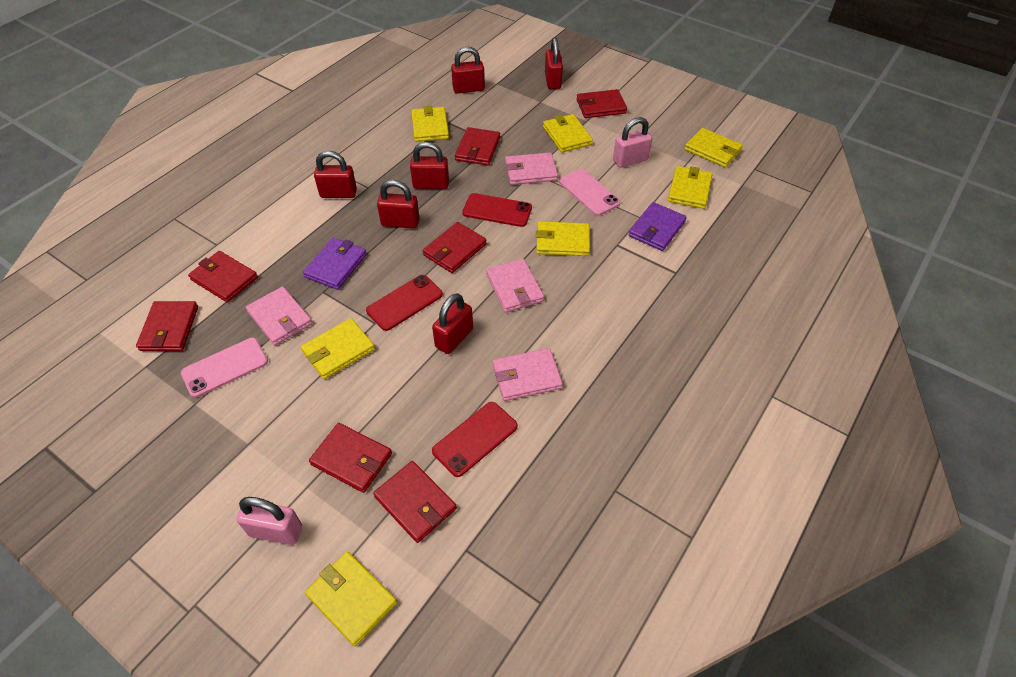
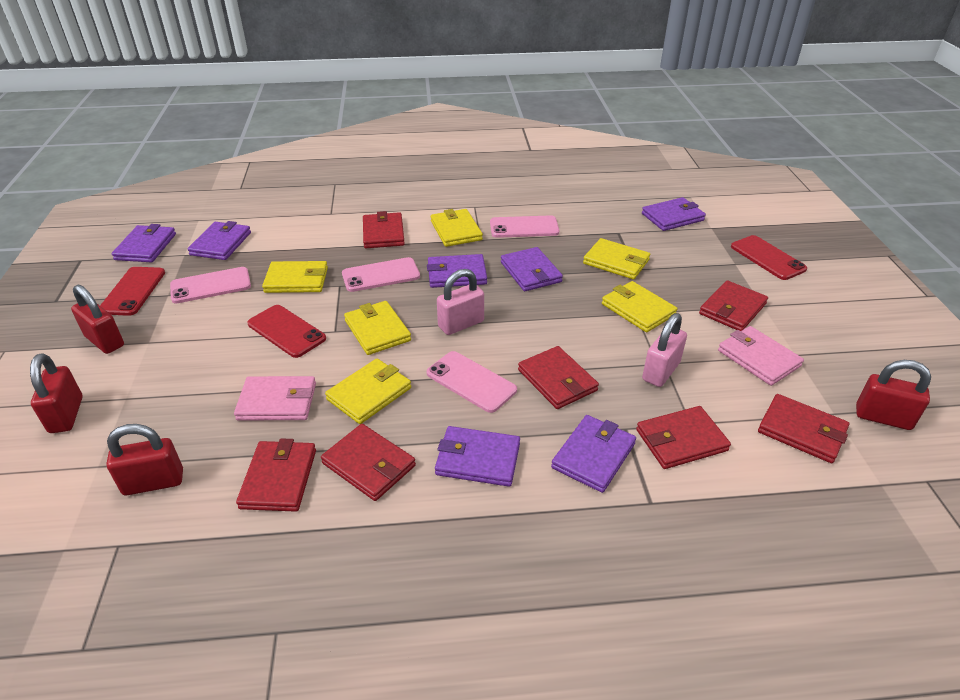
pink phone: [181,338,268,398] [559,169,620,216] = 2 -> [170,267,251,303] [342,257,420,292] [427,351,517,413] [490,215,559,238] = 4
pink wallet: [246,287,312,345] [486,259,544,312] [493,348,563,401] [505,152,558,185] = 4 -> [234,376,316,421] [718,326,804,386] = 2
purple wallet: [303,238,367,290] [628,202,687,251] = 2 -> [112,224,176,263] [188,221,251,260] [427,254,487,288] [435,426,520,487] [501,247,563,291] [551,415,636,493] [642,197,706,231] = 7
red padlock: [314,151,357,198] [377,180,420,229] [410,142,449,189] [432,293,473,354] [451,47,485,94] [545,37,563,89] = 6 -> [30,353,83,433] [71,285,124,354] [107,424,183,495] [856,360,931,430] = 4
yellow wallet: [301,318,375,379] [305,551,397,646] [411,106,449,142] [536,221,590,256] [543,114,593,153] [668,166,713,209] [684,128,743,167] = 7 -> [262,261,328,293] [325,359,411,424] [344,301,411,355] [431,209,483,247] [583,238,650,279] [602,281,678,332] = 6

